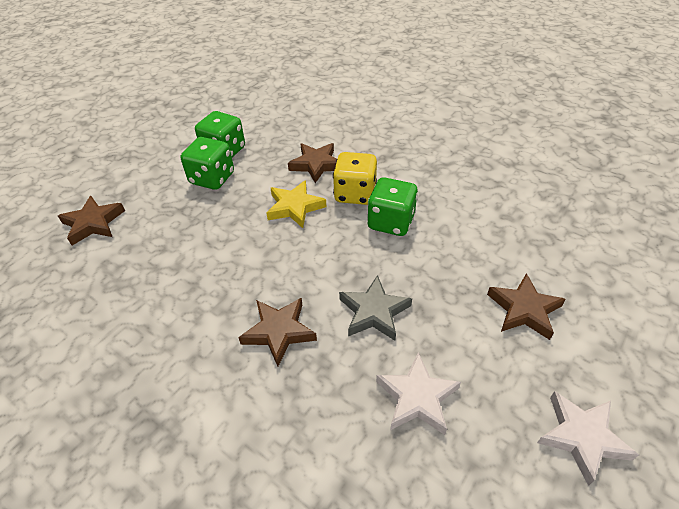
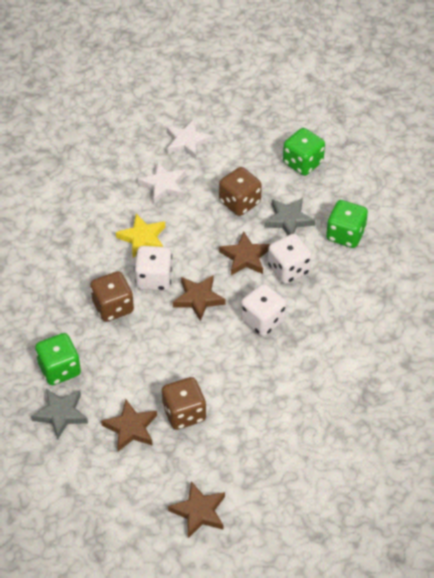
brown dice: none = 0 -> [90,271,134,322] [162,377,206,430] [219,167,262,216] = 3
grey star: [339,275,412,341] = 1 -> [31,389,88,439] [264,198,315,236] = 2
white dice: none = 0 -> [134,246,172,291] [241,284,286,336] [268,234,312,284] = 3
yellow dice: [333,152,377,205] = 1 -> none = 0

